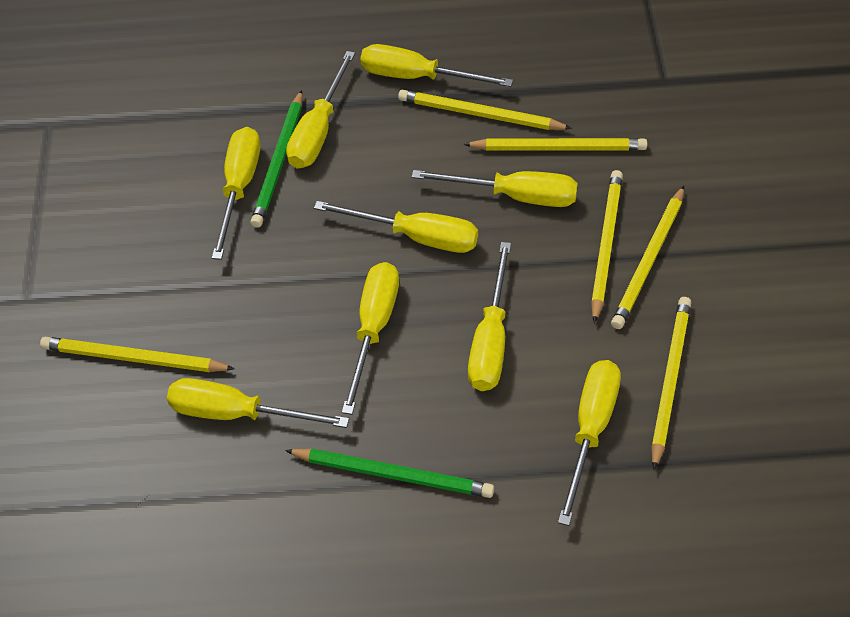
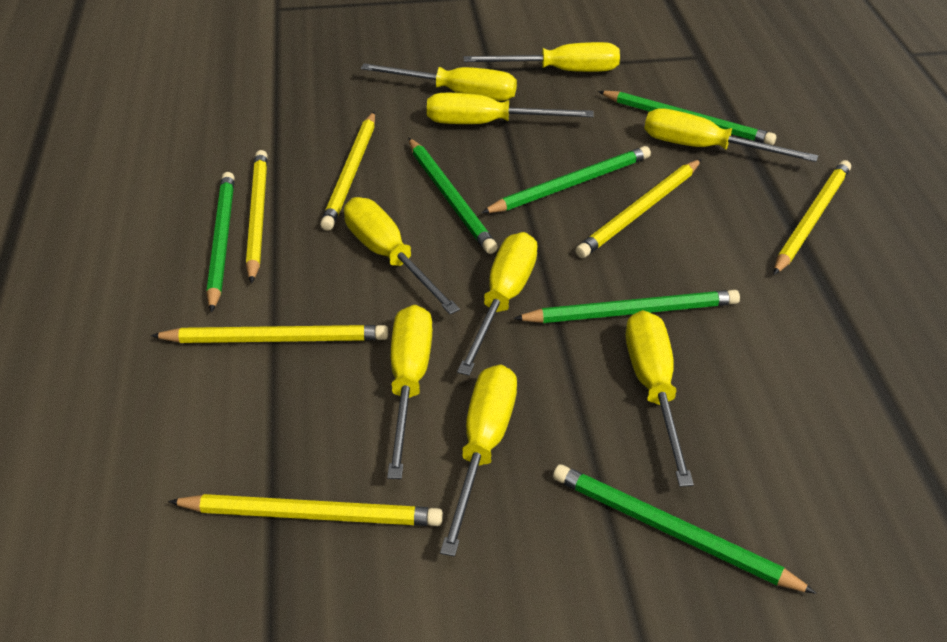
green pencil: [251,90,302,228] [285,449,494,498] = 2 -> [206,172,235,313] [409,138,498,254] [481,146,651,213] [513,290,740,323] [553,465,816,594] [598,91,776,145] = 6

